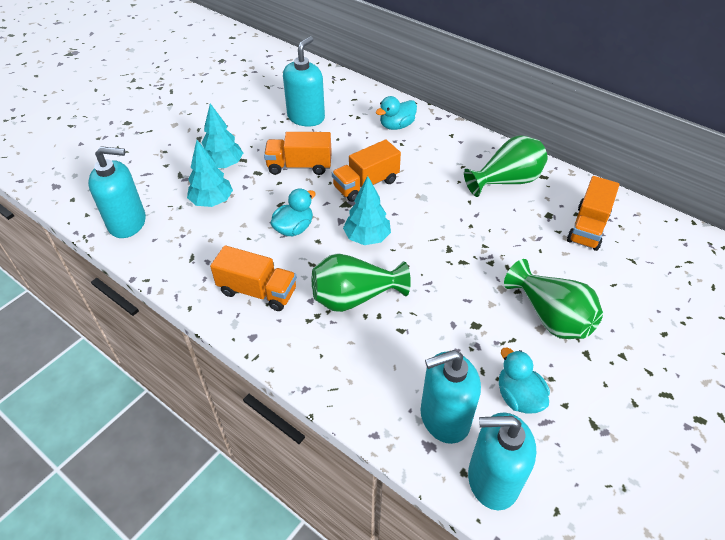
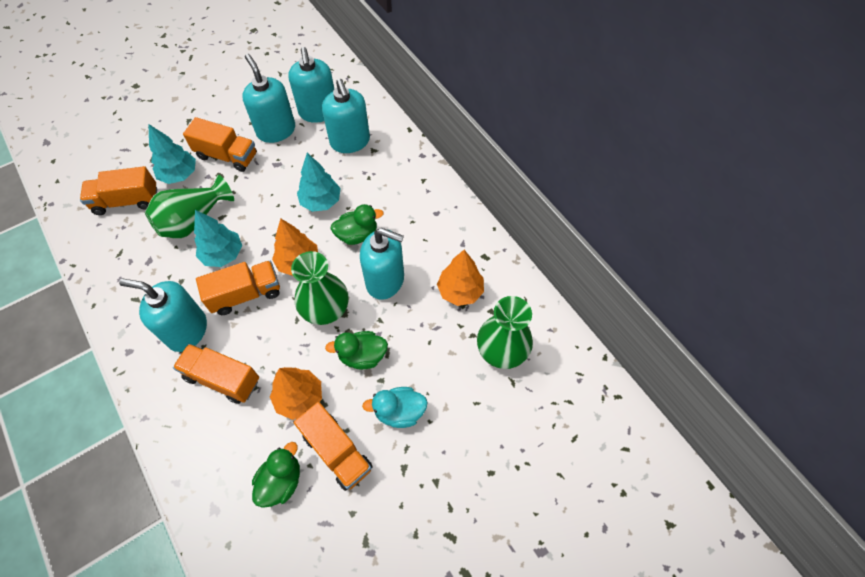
green duck: none = 0 -> [252,442,300,508] [325,331,388,369] [330,204,384,245] = 3
orange tree: none = 0 -> [270,367,322,420] [272,218,318,276] [437,250,484,306] = 3
orange truck: [210,245,297,311] [264,132,332,175] [332,140,401,202] [567,176,619,251] = 4 -> [80,166,157,215] [173,344,259,404] [183,117,257,172] [196,261,280,315] [293,402,373,491] = 5
turquoise duck: [270,188,316,236] [376,96,417,130] [499,348,550,414] = 3 -> [362,387,428,428] = 1
turquoise soap dispenser: [88,146,146,238] [283,36,325,126] [421,350,481,444] [468,413,536,510] = 4 -> [119,279,207,352] [242,54,295,143] [288,47,334,123] [322,79,370,153] [360,228,404,300] = 5

